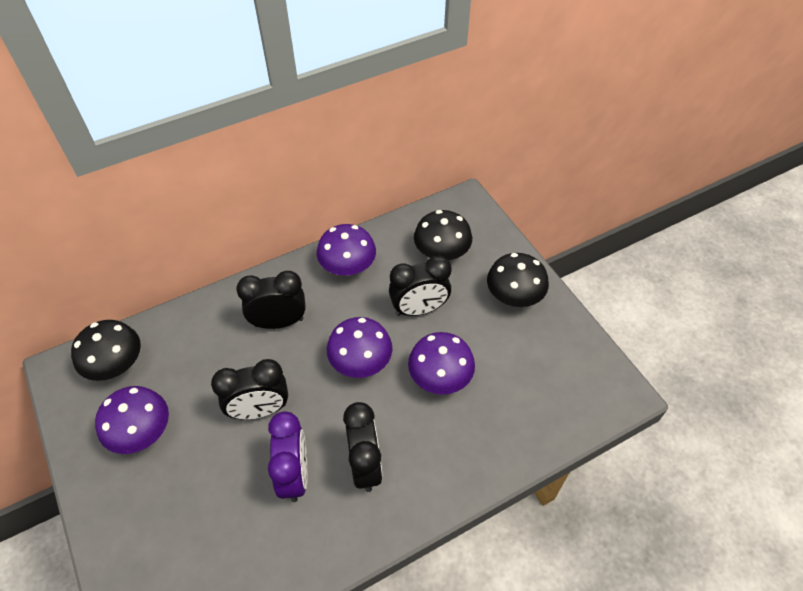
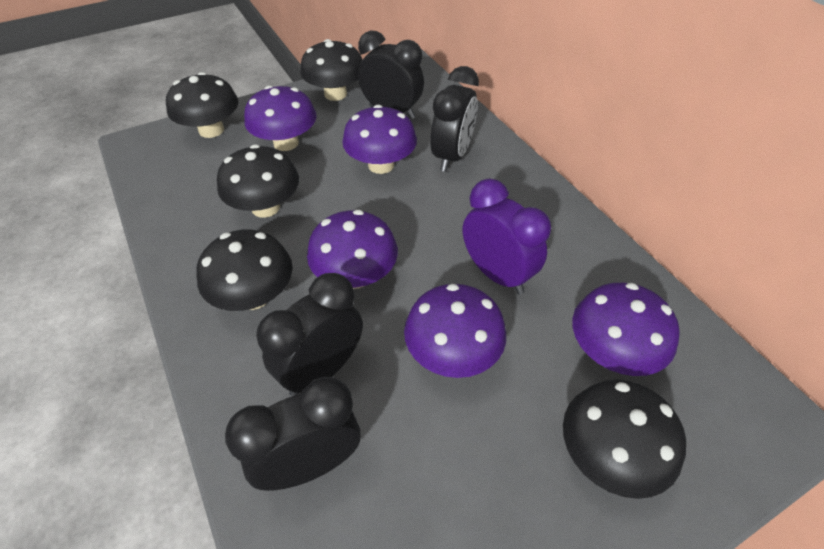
black mushroom: [71,320,141,381] [414,210,472,260] [487,253,549,307] = 3 -> [166,72,238,138] [196,229,293,311] [217,144,299,218] [300,39,362,101] [563,379,686,499] = 5
purple mushroom: [95,386,169,454] [317,224,376,276] [327,317,392,378] [408,332,475,395] = 4 -> [244,85,317,151] [307,210,398,289] [342,105,417,174] [404,284,506,378] [572,283,680,376] = 5

